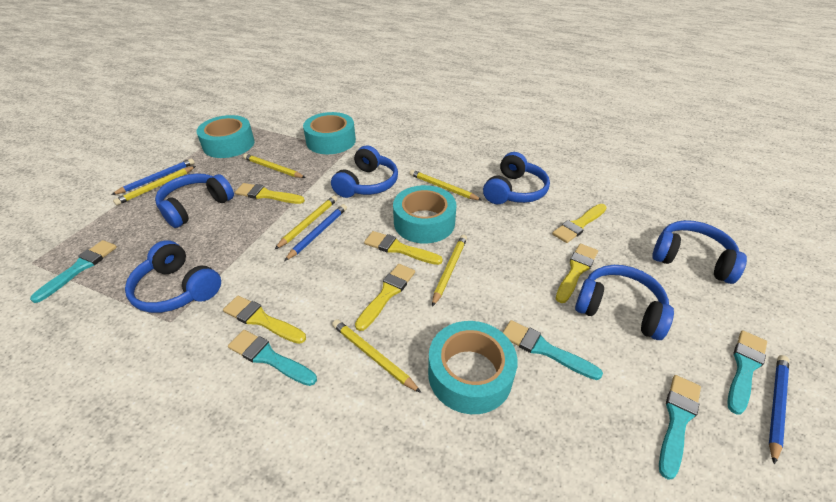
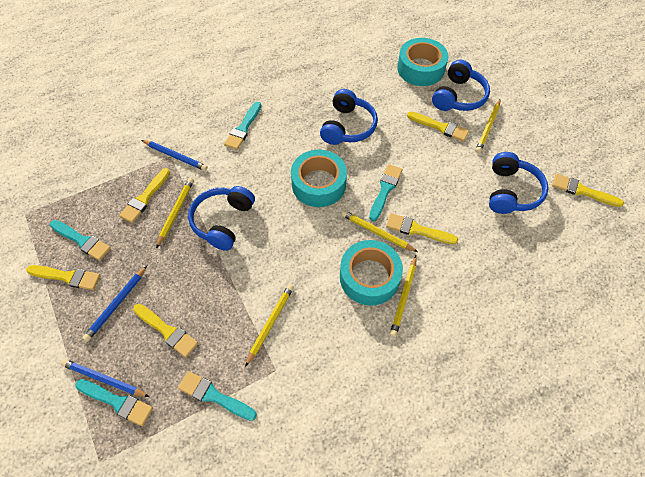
blue headphones: [125,240,221,313] [155,174,234,228] [331,145,398,198] [483,152,550,204] [575,265,674,340] [652,220,747,284] = 6 -> [188,186,255,251] [320,89,378,145] [432,60,490,111] [489,152,549,214] = 4
turquoise tape: [196,115,255,158] [303,112,356,154] [393,185,456,243] [428,321,518,414] = 4 -> [291,150,347,207] [340,240,403,306] [397,38,448,86] = 3
yellow pencil: [113,166,196,205] [243,154,306,178] [275,195,338,249] [332,319,421,393] [410,170,482,201] [432,235,467,307] = 6 -> [156,178,194,248] [245,284,294,367] [341,210,418,252] [390,256,416,337] [476,99,500,153] = 5

